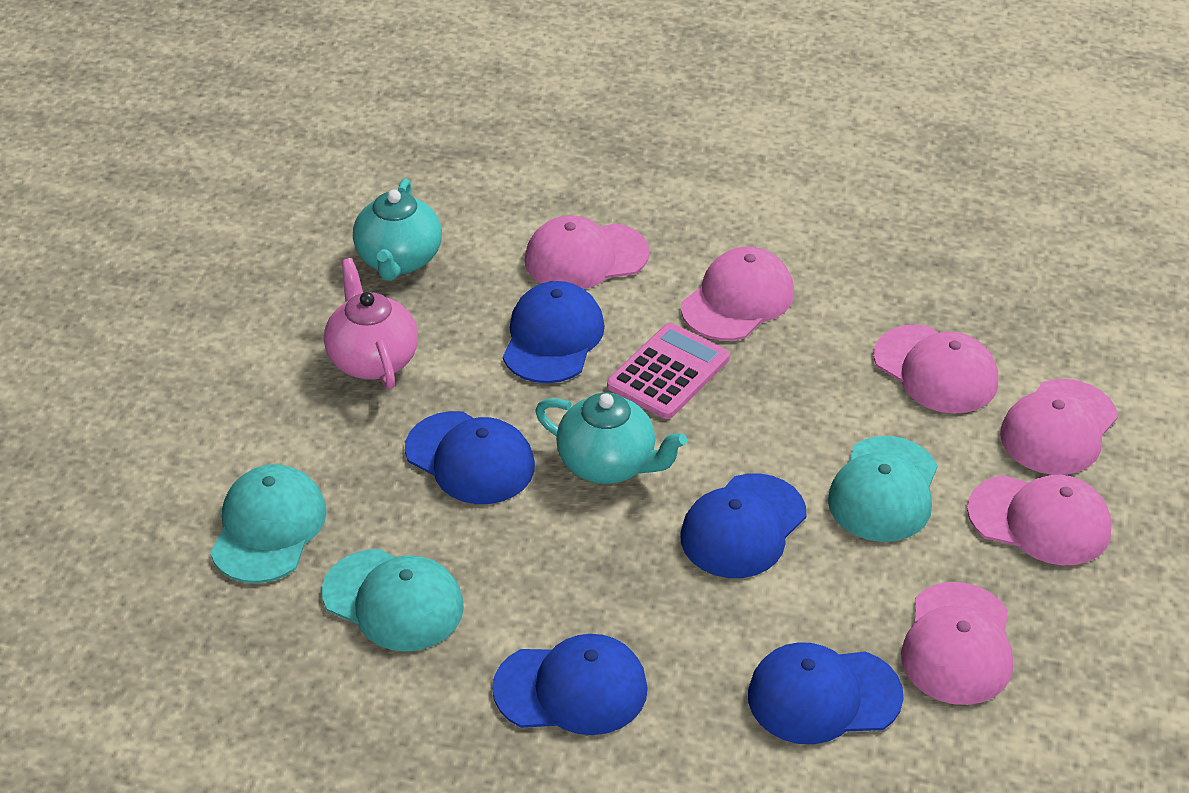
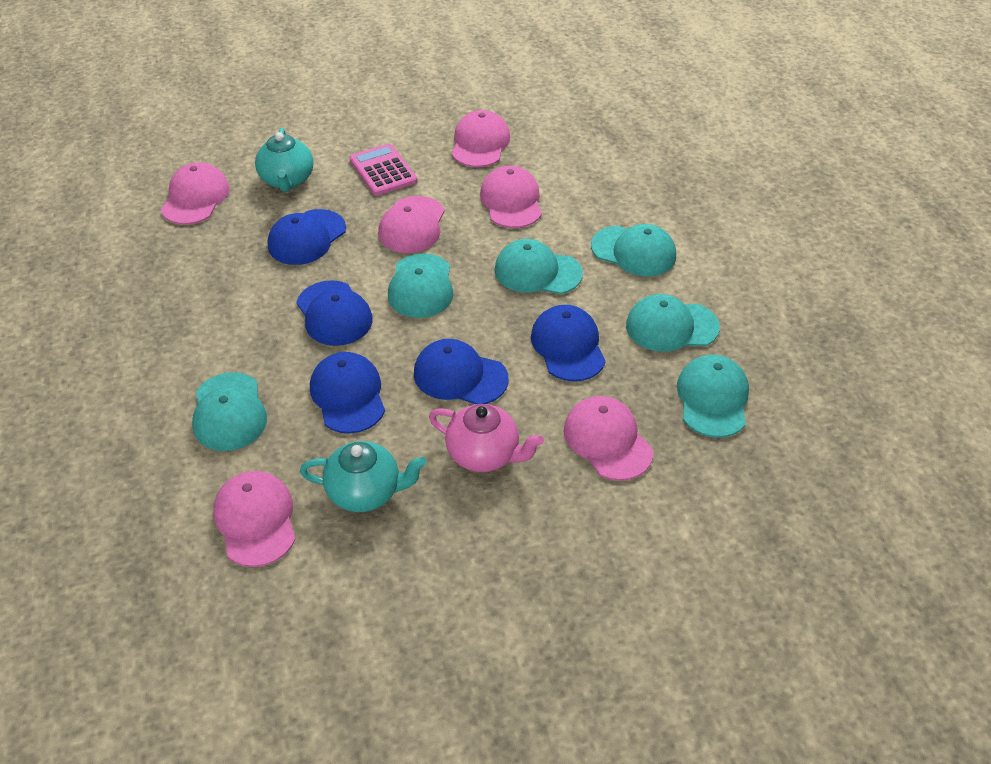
turquoise cap: [210,464,327,583] [322,549,464,652] [828,436,938,542] = 3 -> [192,372,267,451] [388,254,453,318] [495,239,583,294] [591,224,676,277] [626,294,720,352] [677,355,749,438] = 6

